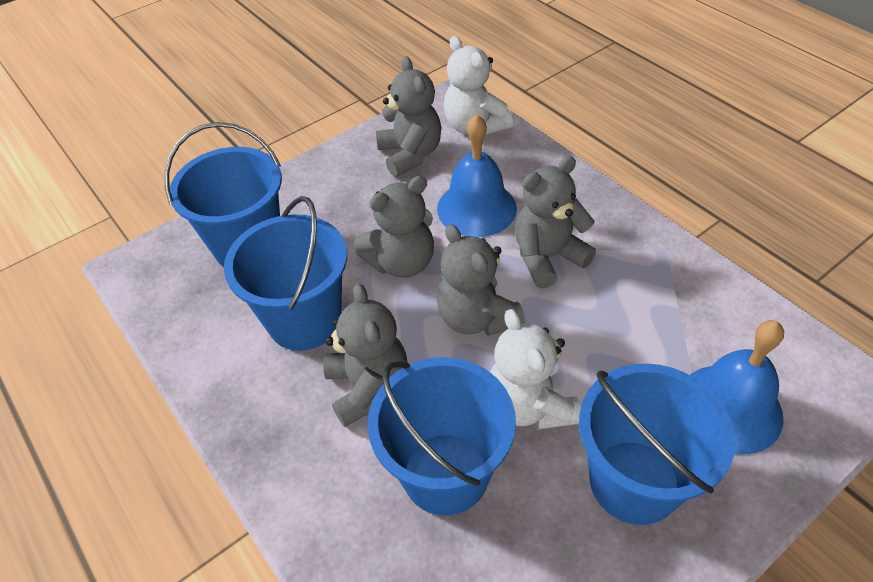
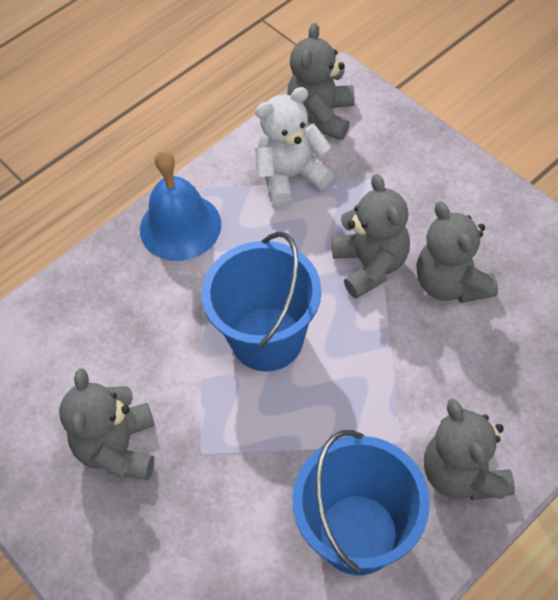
blue bell: [437,115,517,237] [690,320,784,455] = 2 -> [140,150,221,261] = 1
blue bucket: [164,122,282,267] [224,196,347,351] [367,357,516,515] [579,363,736,525] = 4 -> [202,232,321,372] [292,430,430,575] = 2
white teddy bear: [443,36,513,135] [490,309,581,430] = 2 -> [255,87,334,207] = 1

